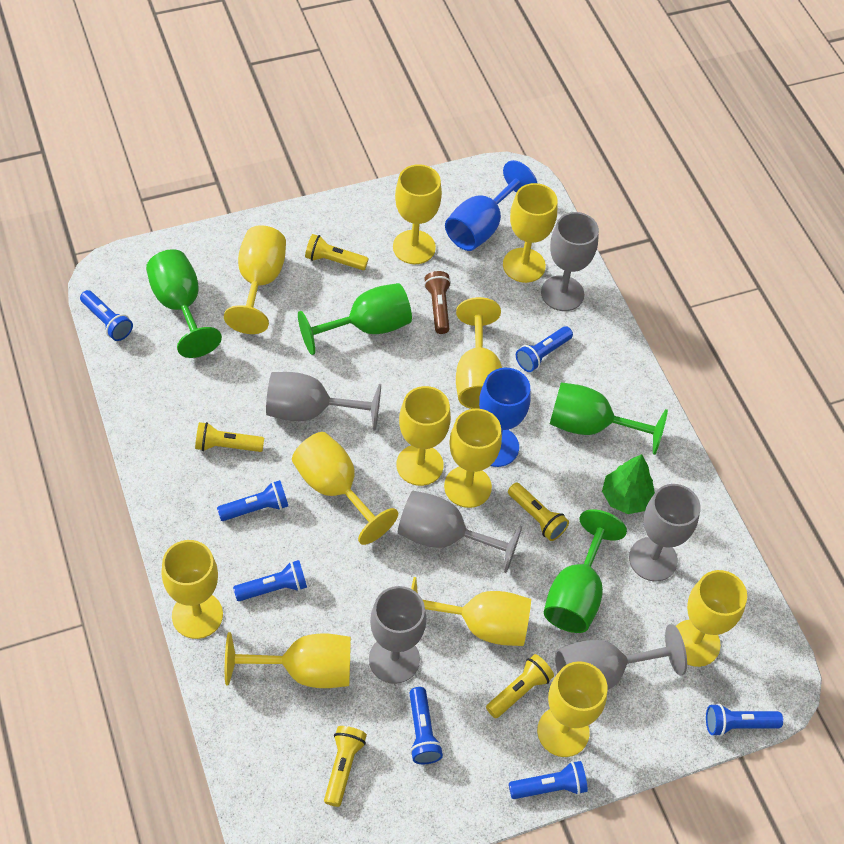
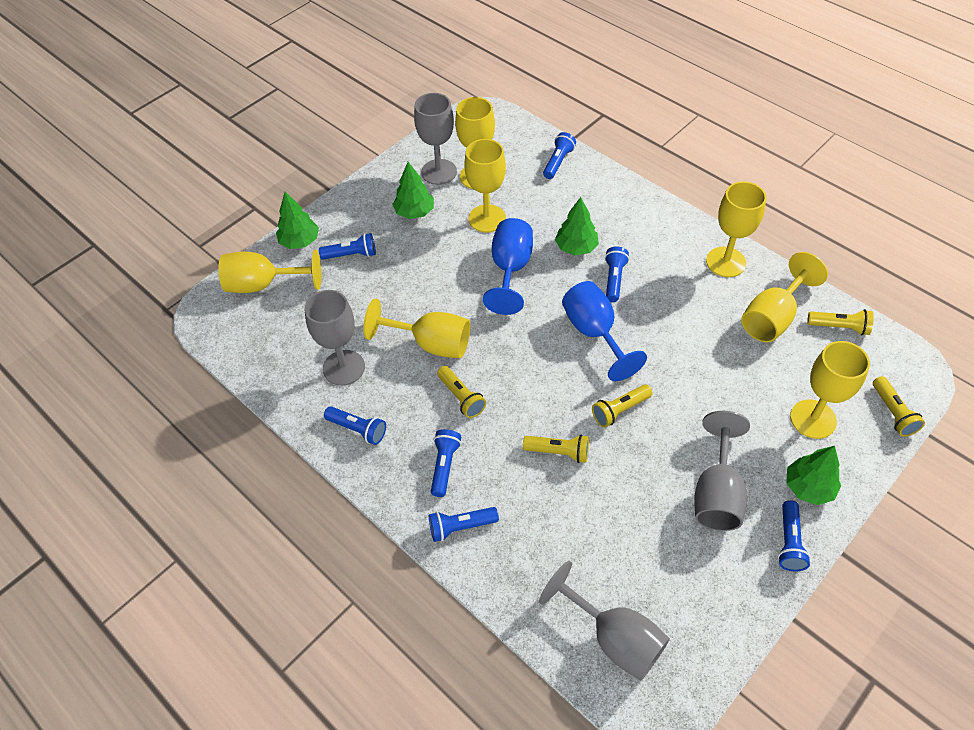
brown flashlight: [424,271,451,334] = 1 -> none = 0
green goblet: [146,249,222,358] [298,283,412,355] [544,509,627,633] [550,382,668,455] = 4 -> none = 0
green tree: [602,454,655,514] = 1 -> [276,192,319,249] [392,162,434,219] [555,197,599,255] [786,446,841,505] = 4
grey goblet: [266,372,381,430] [369,586,426,684] [398,491,522,573] [541,212,599,311] [555,624,687,690] [629,484,700,582] = 6 -> [305,290,365,386] [414,93,457,185] [539,561,670,680] [694,411,750,531] = 4
yellow goblet: [162,540,223,639] [224,225,286,334] [225,632,351,688] [292,432,398,545] [393,164,442,264] [396,386,451,486] [411,577,531,646] [444,409,502,508] [456,297,502,409] [503,183,557,283] [537,661,608,757] [676,570,747,667] = 12 -> [218,250,321,293] [363,299,470,358] [455,97,495,189] [464,139,506,233] [706,182,767,277] [741,252,828,342] [790,341,870,439] = 7

